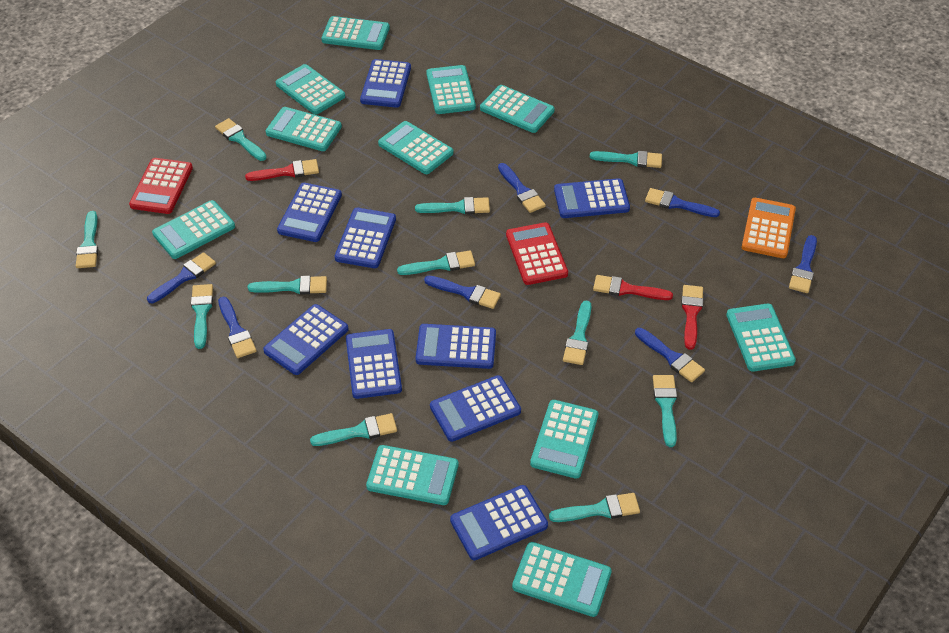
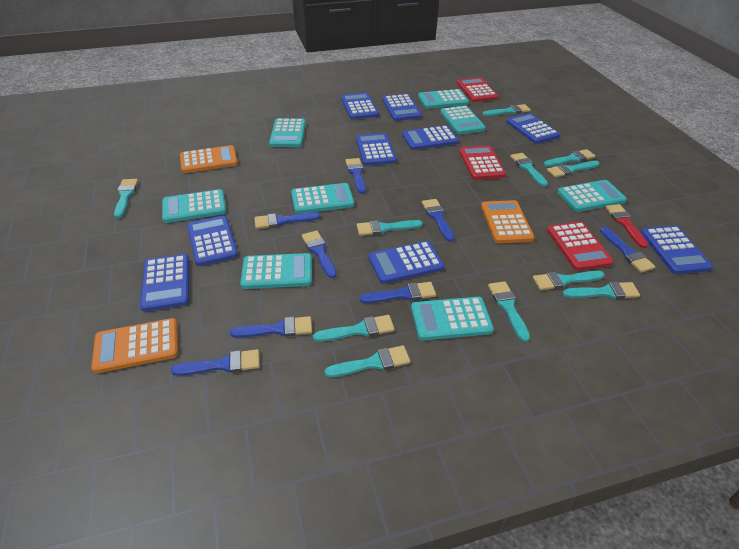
blue brush: [147,252,216,303] [218,297,257,358] [424,276,501,309] [498,163,546,213] [635,328,705,382] [645,188,720,217] [789,235,817,293] = 7 -> [171,349,260,376] [230,316,312,338] [254,212,321,229] [302,230,337,278] [346,158,366,194] [360,282,436,303] [422,199,454,242] [600,227,655,273] = 8
orange calculator: [742,198,796,258] = 1 -> [91,318,178,373] [180,145,238,173] [481,200,534,243] = 3
red brush: [245,159,319,181] [593,275,673,300] [681,285,703,350] = 3 -> [605,204,648,248] = 1
red calculator: [129,158,193,214] [506,222,568,285] = 2 -> [457,77,498,102] [459,146,506,180] [547,222,614,271] = 3
turquoise calculator: [152,200,235,259] [265,107,342,151] [276,64,345,115] [321,16,390,50] [366,445,458,505] [378,121,453,174] [426,65,476,114] [480,85,555,133] [512,542,612,617] [530,400,598,479] [726,304,796,372] = 11 -> [162,189,226,223] [240,253,312,289] [269,118,306,147] [291,183,354,214] [411,297,494,341] [418,89,469,109] [440,105,486,134] [557,180,627,212] = 8

